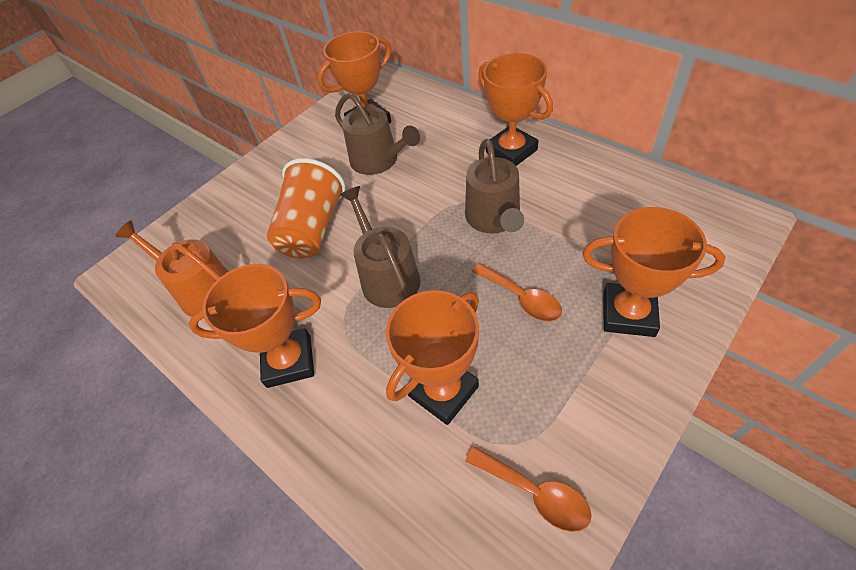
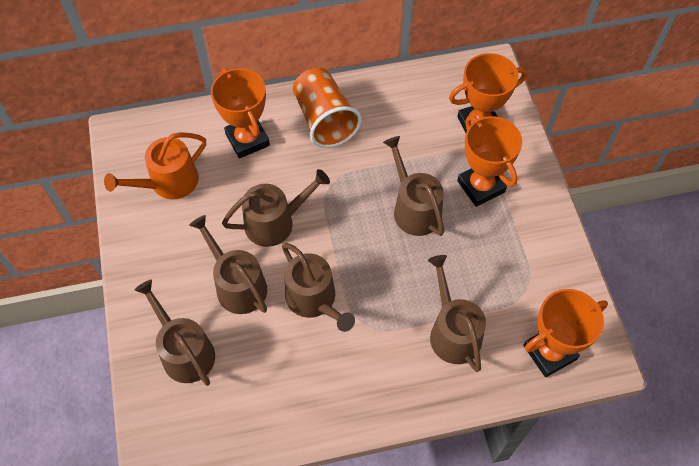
brown watering can: [335,92,420,175] [340,186,420,308] [465,139,524,234] = 3 -> [135,280,215,386] [189,215,267,314] [222,169,330,247] [282,243,355,332] [383,136,445,236] [428,255,486,372] = 6
orange spoon: [465,446,592,532] [472,263,562,322] = 2 -> none = 0
orange trophy: [189,264,321,388] [317,31,391,124] [386,290,479,425] [478,53,553,166] [582,207,725,337] = 5 -> [211,68,270,159] [449,53,527,133] [457,116,522,207] [523,289,608,377] = 4

